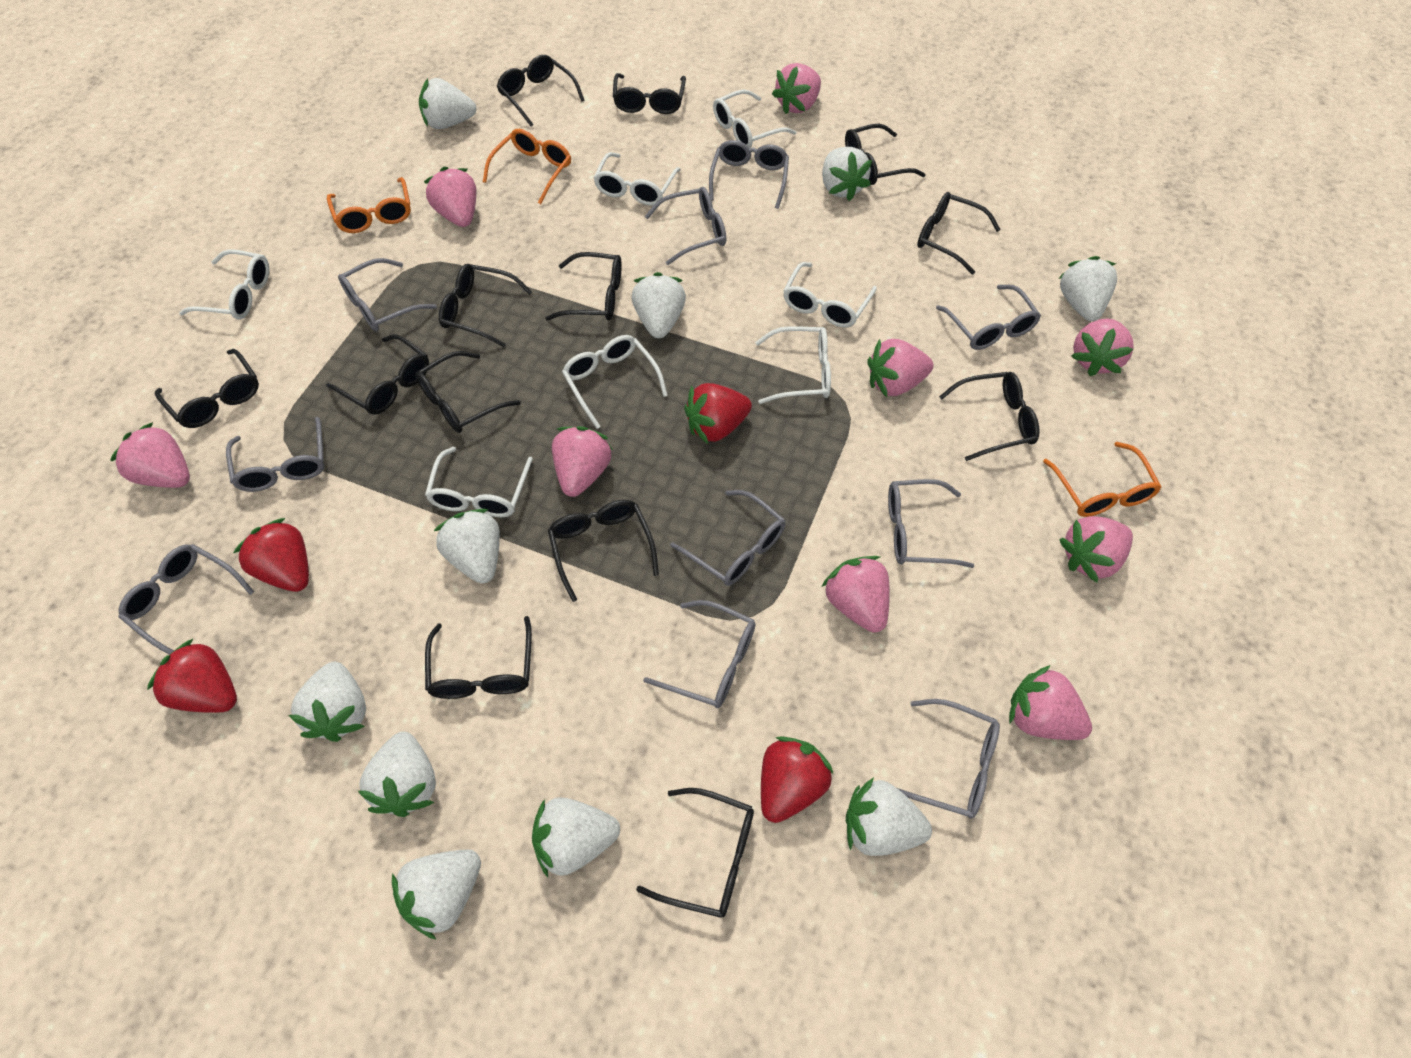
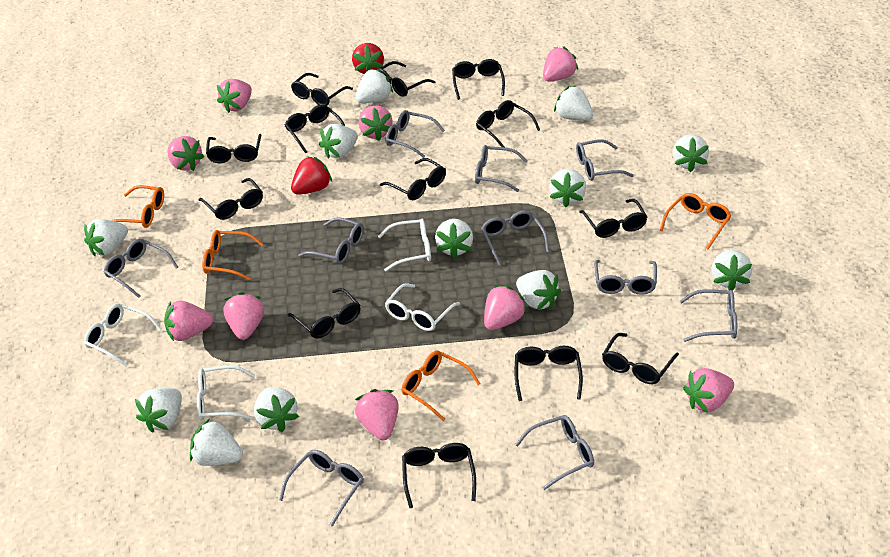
orange glasses: [327,177,411,233] [483,129,571,204] [1043,442,1162,517] = 3 -> [112,185,164,228] [202,230,263,280] [402,351,480,421] [660,193,731,249] = 4
red strawberry: [147,639,237,713] [234,518,309,592] [684,383,752,444] [761,736,833,823] = 4 -> [291,156,332,195] [352,43,384,74] = 2
white glasses: [179,249,269,320] [425,447,533,517] [562,335,668,429] [593,152,681,206] [713,89,796,148] [755,326,831,404] [783,262,877,328] = 7 -> [84,304,162,367] [197,365,255,421] [378,219,431,271] [385,284,460,331] = 4
white strawberry: [289,662,366,742] [358,732,436,817] [392,849,481,940] [419,78,476,129] [434,509,500,583] [532,797,620,877] [632,272,686,338] [822,147,872,201] [846,777,932,856] [1058,256,1117,321] = 10 -> [84,219,128,256] [135,388,182,433] [190,419,243,466] [254,387,299,432] [319,124,358,159] [355,69,393,103] [435,219,473,259] [516,270,561,310] [549,169,586,207] [554,86,593,121] [673,134,709,172] [711,250,752,290] = 12

